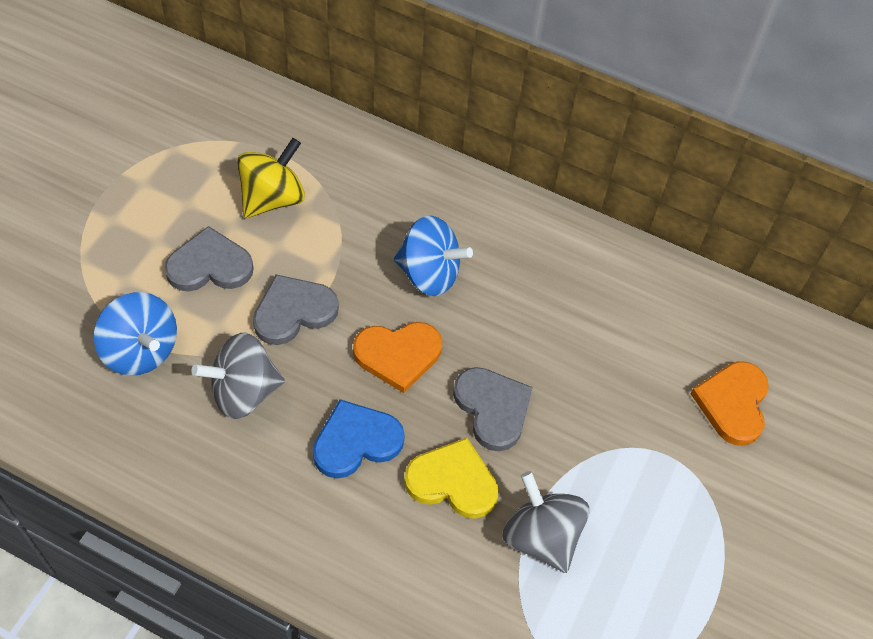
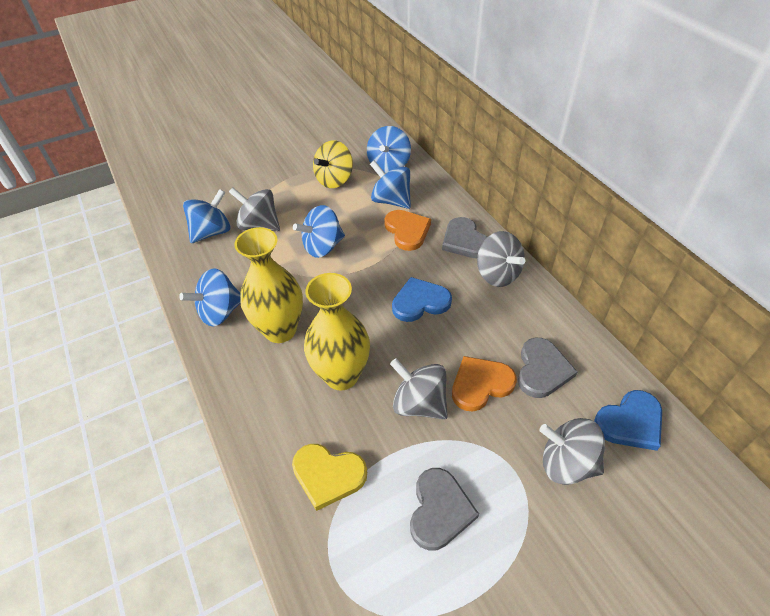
blue heart: [313,399,405,478] = 1 -> [392,277,452,322] [594,390,662,451] = 2
blue spinning top: [94,292,177,376] [394,216,473,296] = 2 -> [179,268,241,327] [183,189,231,243] [293,205,345,258] [367,126,411,173] [370,160,411,209] = 5
grey spinning top: [192,333,285,419] [502,471,589,573] = 2 -> [229,187,280,231] [390,358,448,420] [477,231,525,287] [540,418,605,485] = 4
yellow vase: none = 0 -> [234,227,303,343] [304,273,370,390] = 2

